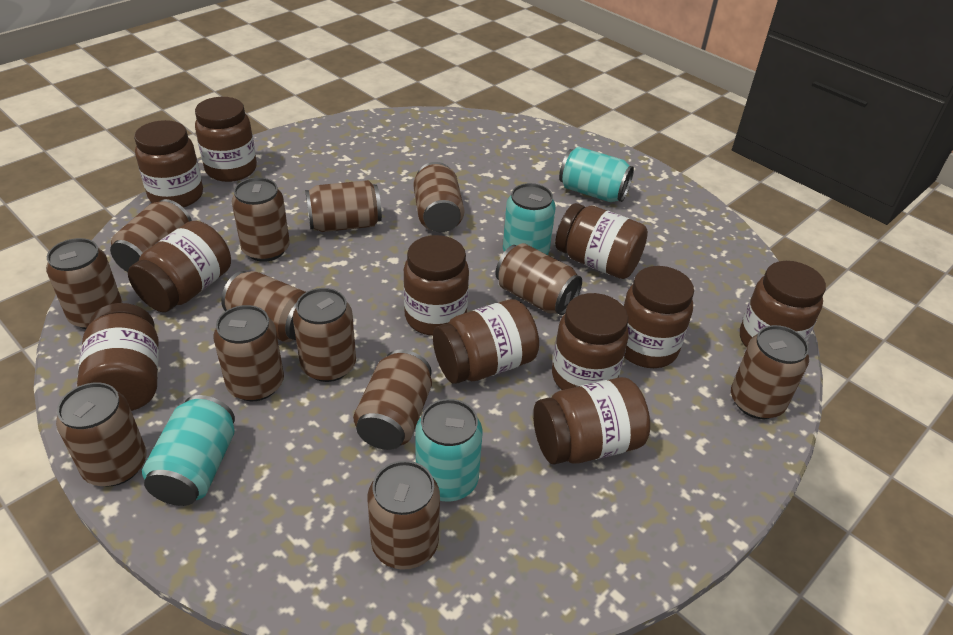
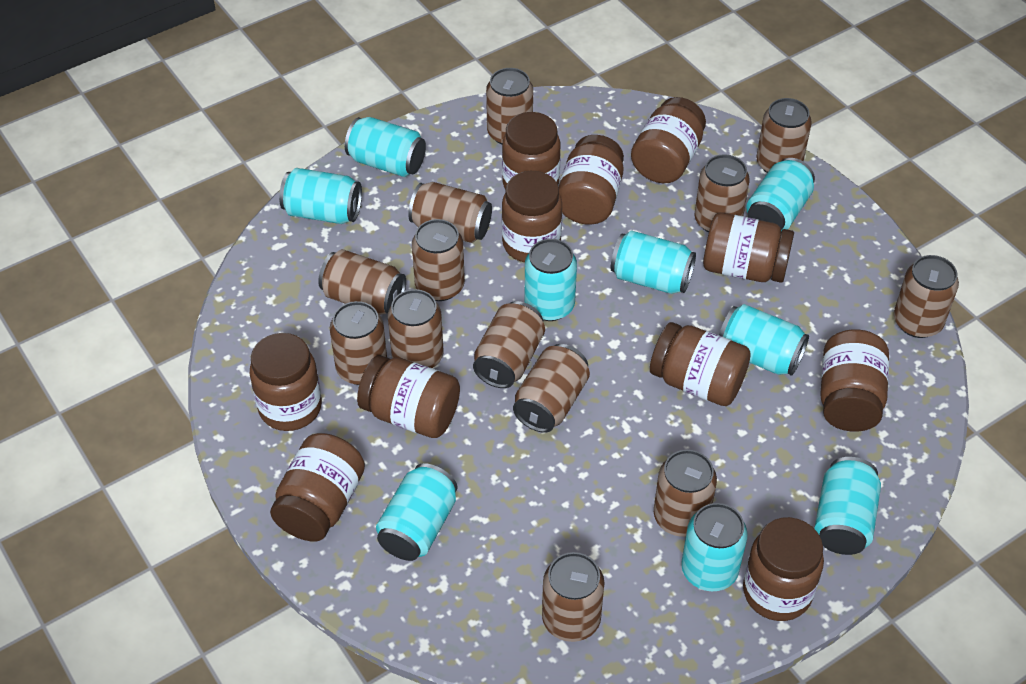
turquoise can: [142,395,235,506] [415,399,482,502] [503,183,556,255] [559,147,634,202] = 4 -> [279,168,362,224] [345,117,426,177] [376,463,457,561] [525,239,577,321] [610,230,696,294] [681,503,748,591] [719,304,809,376] [746,158,815,231] [814,457,881,555] = 9

